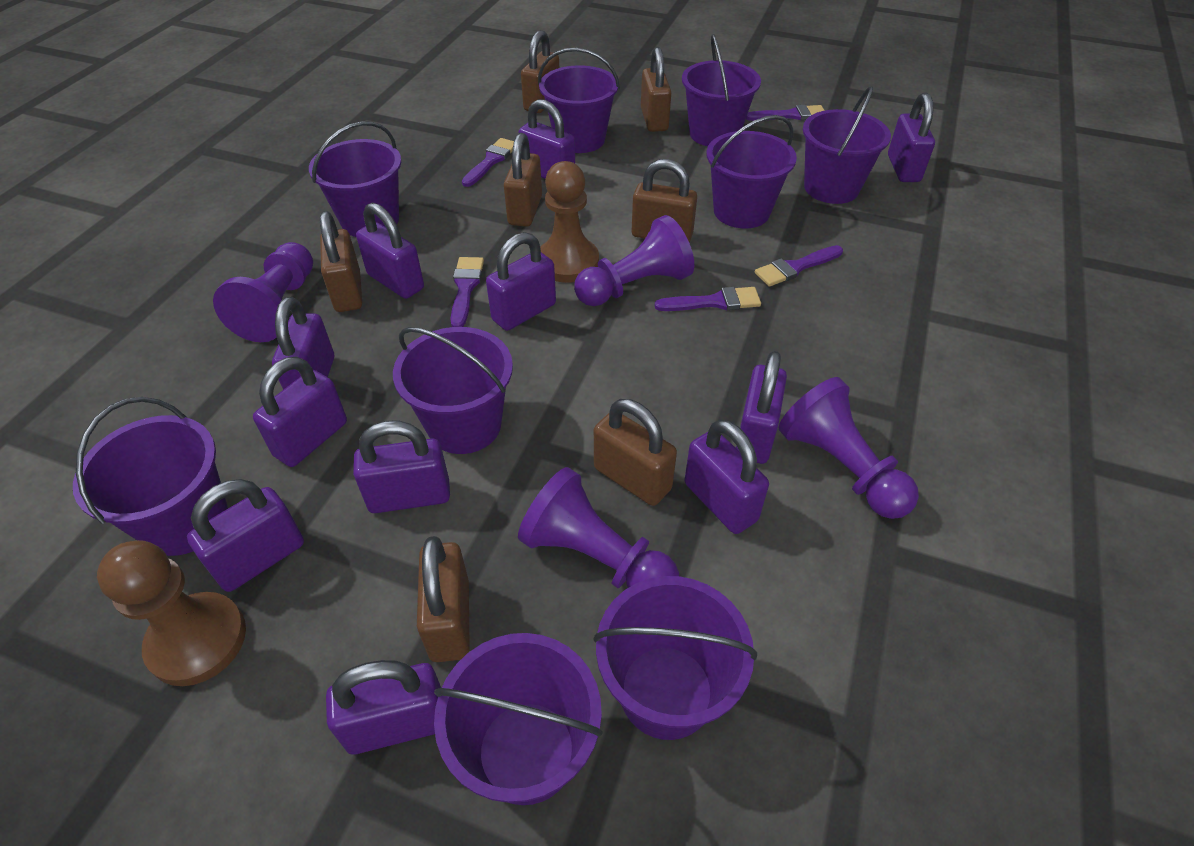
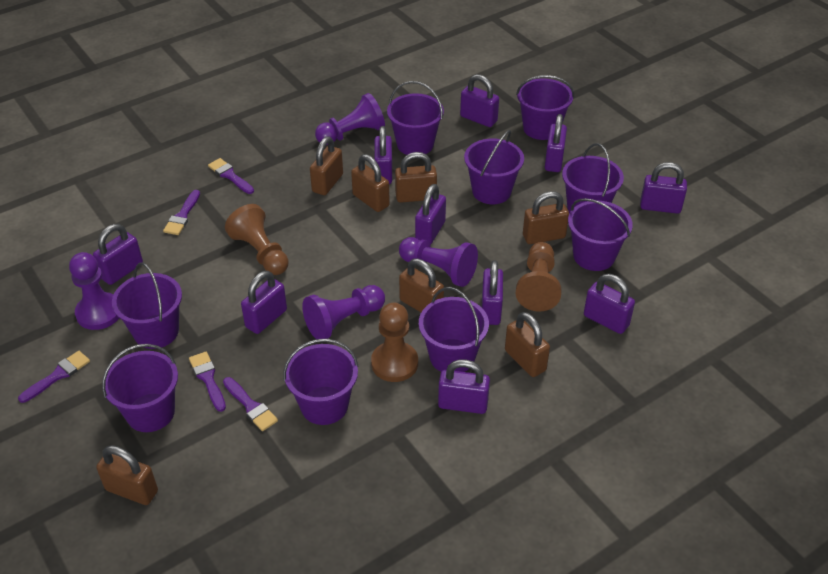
brown pawn: [97,540,246,686] [540,161,599,283] = 2 -> [225,204,289,275] [371,303,418,382] [516,242,562,312] = 3
purple padlock: [187,479,304,592] [253,357,347,467] [272,297,334,390] [326,660,441,754] [353,421,450,513] [356,203,424,299] [486,232,556,331] [519,99,575,179] [685,420,769,534] [736,351,787,464] [888,93,935,182] = 11 -> [93,224,143,285] [241,271,287,334] [374,126,392,184] [415,184,446,245] [438,359,490,414] [460,74,499,127] [482,260,503,325] [545,114,567,172] [584,274,635,334] [640,162,687,214] = 10

